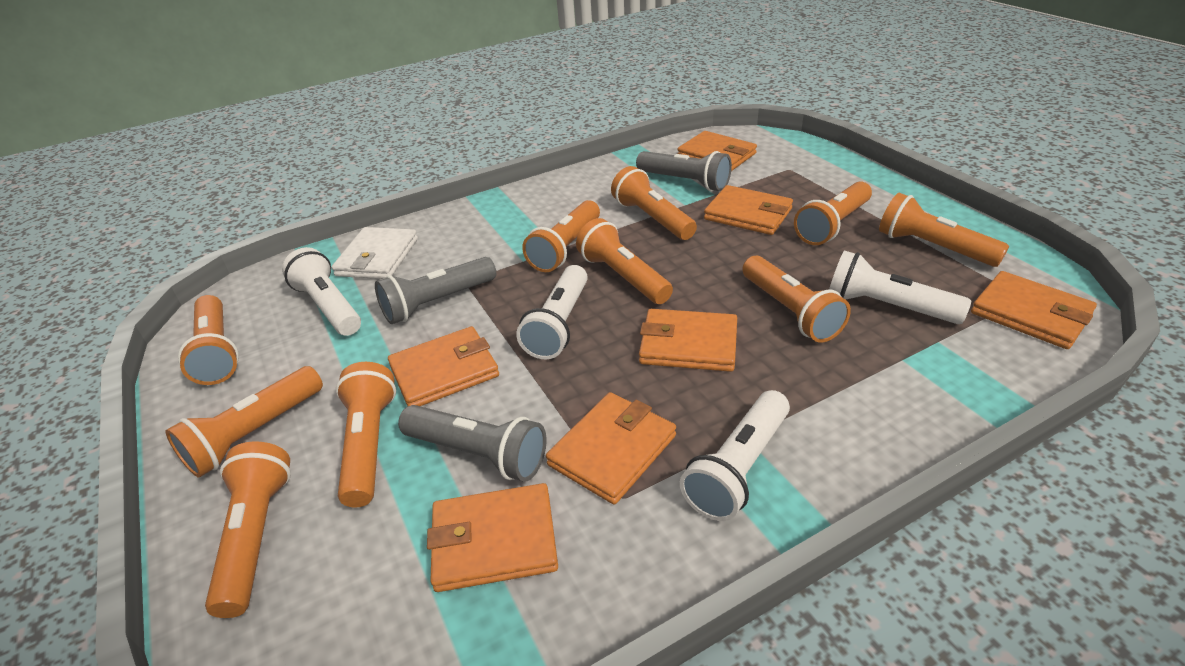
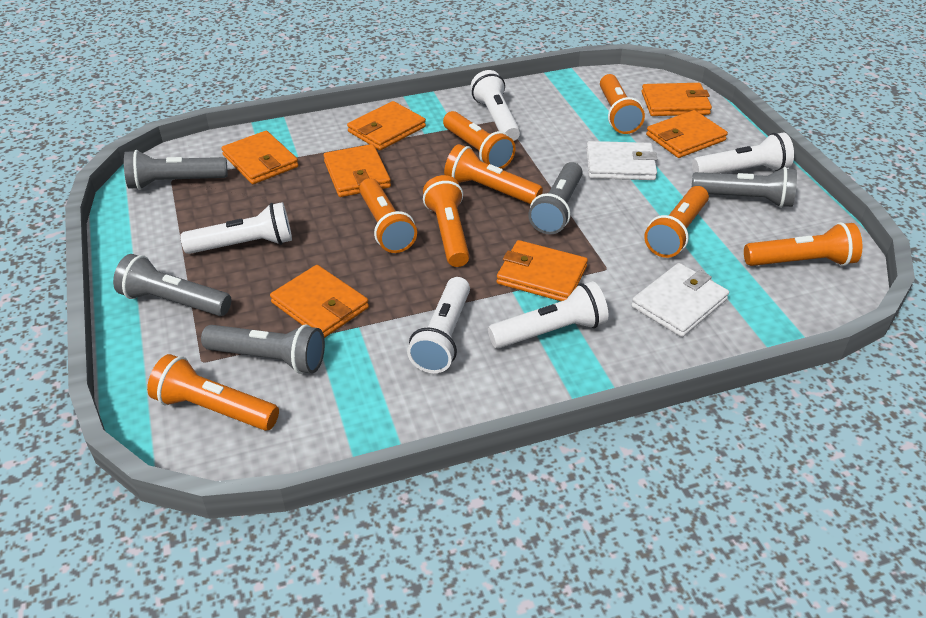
grey flashlight: [375,257,496,324] [398,405,547,482] [636,151,732,191] = 3 -> [113,254,231,316] [124,150,228,190] [201,325,325,374] [528,162,583,235] [691,167,797,208] = 5
orange flashlight: [165,366,323,478] [178,295,239,385] [205,441,291,618] [336,362,396,507] [522,200,600,272] [576,218,673,304] [611,166,697,240] [742,256,851,343] [794,181,872,245] [879,193,1009,267] = 10 -> [147,354,279,431] [359,178,417,253] [423,175,470,267] [443,111,516,169] [444,144,543,204] [600,74,645,134] [644,186,709,258] [744,222,862,266] = 8
white flashlight: [282,247,361,336] [516,265,588,359] [680,390,790,521] [829,250,971,324] = 4 -> [180,202,292,254] [407,277,470,373] [470,70,520,141] [488,281,608,349] [692,133,794,173] = 5
white wallet: [332,227,418,279] = 1 -> [586,141,657,180] [631,263,729,337] = 2

